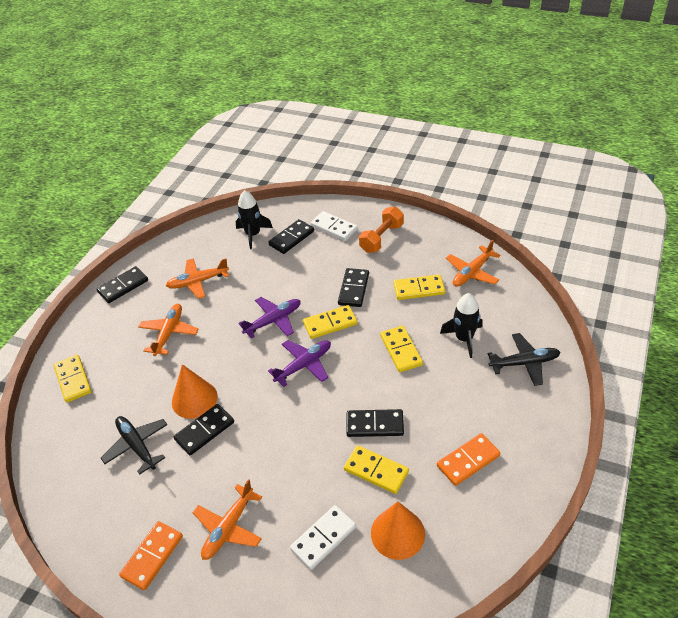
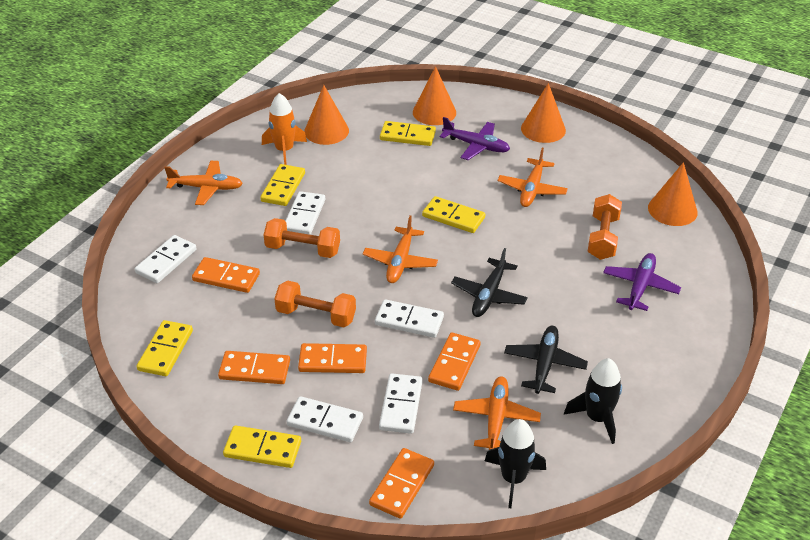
black domino: [97,266,148,303] [174,404,234,456] [268,219,314,254] [338,268,369,307] [346,409,404,437] = 5 -> none = 0
orange cone: [172,364,218,419] [371,501,425,560] = 2 -> [304,85,349,145] [413,66,456,125] [521,83,566,143] [648,162,698,226] = 4
orange domino: [119,521,183,590] [437,433,500,486] = 2 -> [192,257,260,293] [218,351,290,384] [298,343,367,373] [369,448,434,519] [428,332,480,391] = 5
orange dumbbell: [359,207,404,253] = 1 -> [264,218,340,258] [274,281,356,327] [588,194,622,260] = 3
orange rocket: none = 0 -> [262,93,307,165] = 1
white domino: [290,505,356,570] [310,211,358,241] = 2 -> [135,235,197,283] [285,191,325,235] [286,396,363,442] [375,299,444,338] [379,373,422,434] = 5

